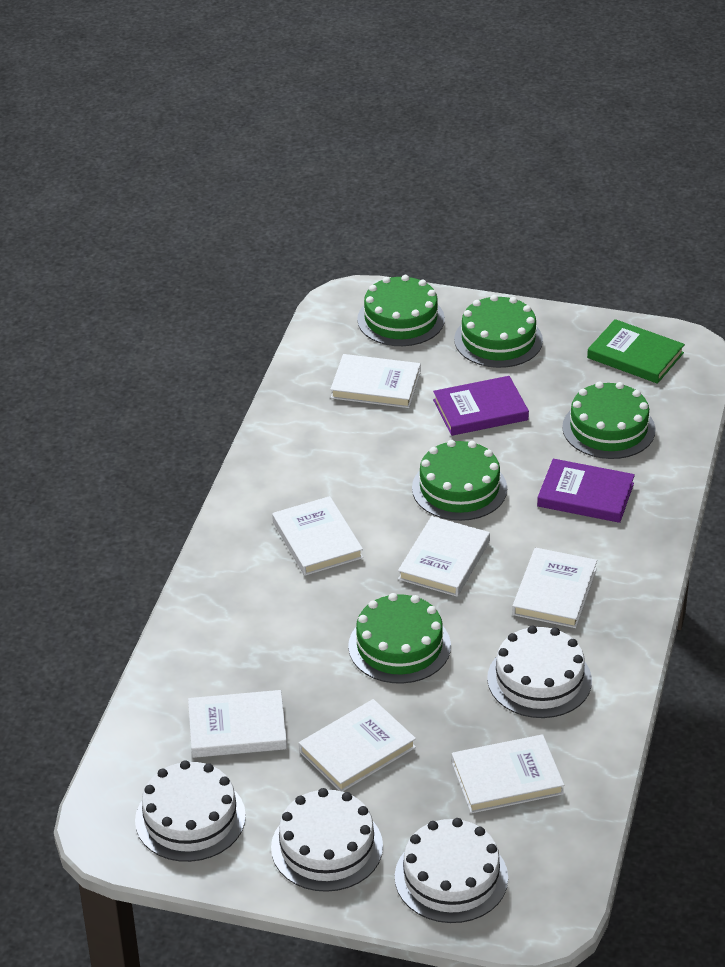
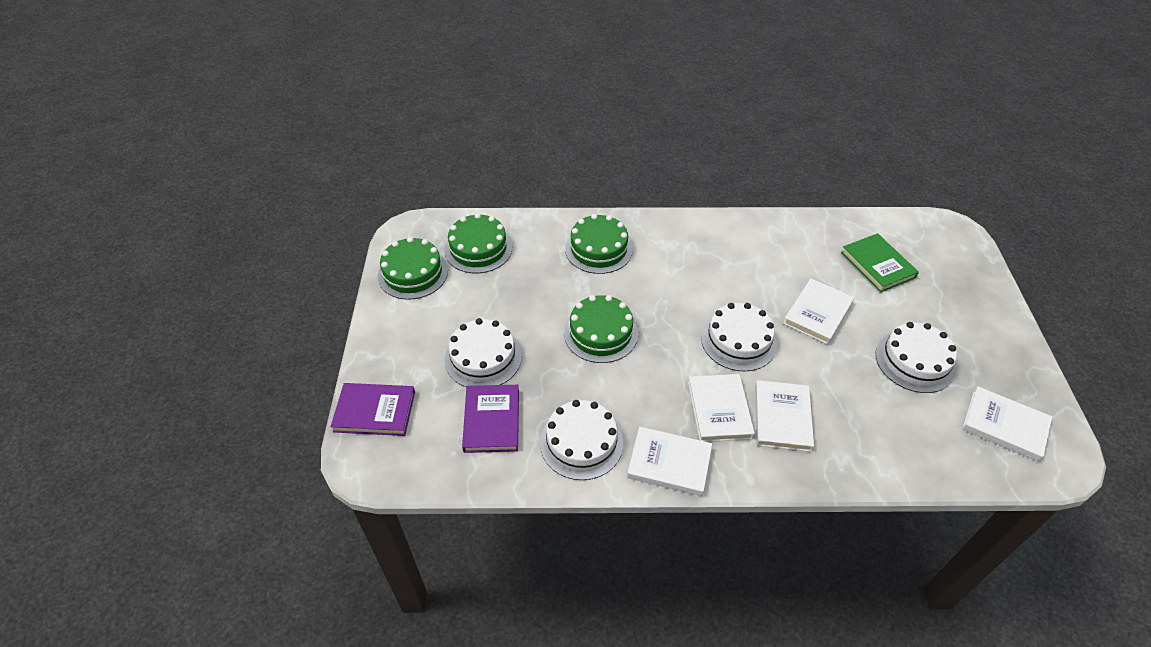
green cake: [348,593,451,684] [357,275,445,346] [412,440,507,521] [454,295,543,368] [562,381,656,459] = 5 -> [378,237,448,300] [444,213,512,273] [564,295,638,363] [565,214,633,274] = 4
white book: [188,690,287,758] [272,496,363,576] [299,699,416,792] [330,354,421,408] [398,516,490,597] [452,734,564,813] [512,548,597,628] = 7 -> [627,427,712,496] [688,374,755,442] [755,380,814,452] [783,278,854,344] [962,386,1052,462] = 5

